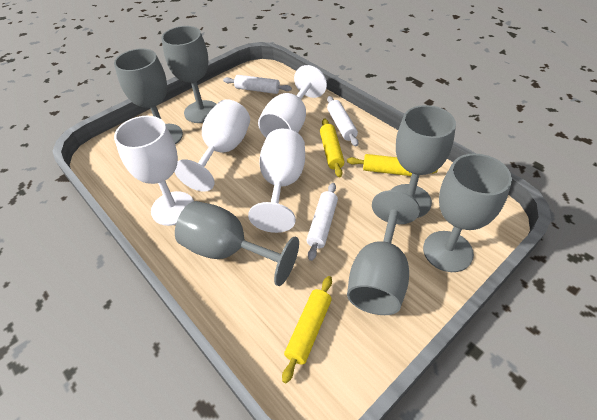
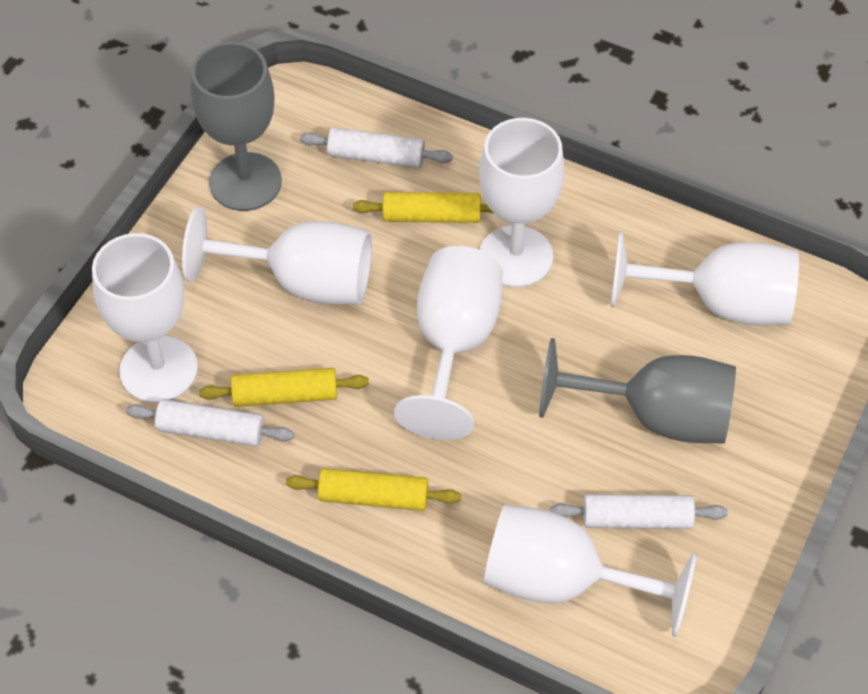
grey goblet: [114,48,183,144] [161,26,217,123] [175,201,299,286] [347,190,420,315] [391,105,456,218] [423,153,512,272] = 6 -> [191,42,282,211] [539,338,736,444] = 2
white goblet: [114,116,194,226] [175,99,250,192] [248,129,305,233] [258,65,327,137] = 4 -> [92,233,198,403] [182,207,372,304] [394,246,503,440] [479,118,565,287] [484,504,697,637] [611,231,799,325] = 6

